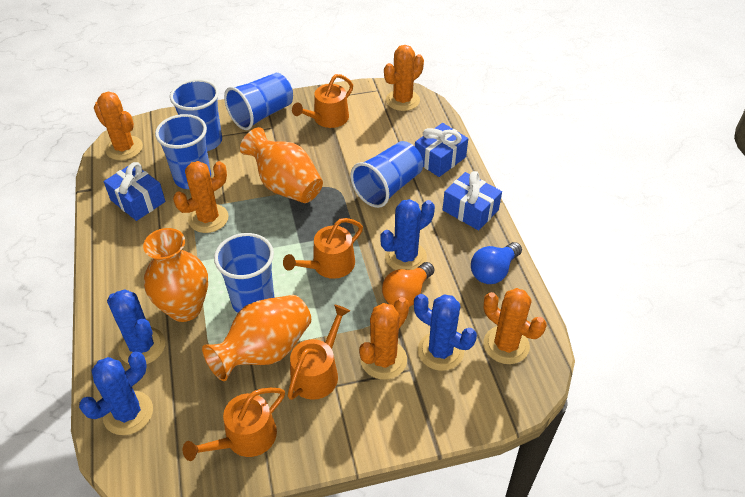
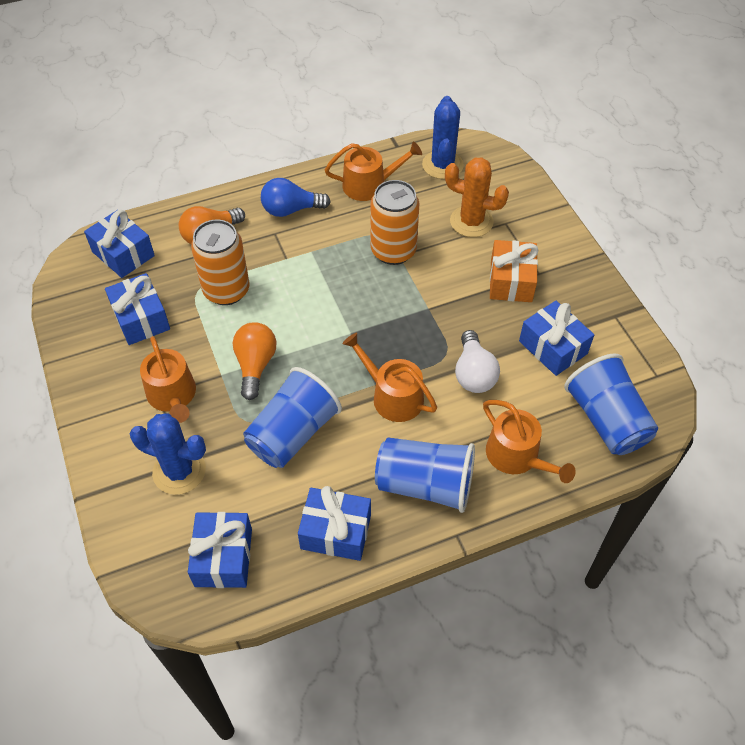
blue cactus: [79,352,153,435] [107,289,165,364] [380,199,435,270] [414,294,477,371] = 4 -> [130,413,206,495] [422,96,464,179] = 2
blue cup: [155,114,211,189] [170,79,222,151] [214,233,274,313] [224,73,293,130] [350,141,423,208] = 5 -> [243,367,342,468] [375,438,475,513] [564,353,658,455] = 3
blue gift: [104,162,166,221] [415,123,468,177] [443,171,502,230] = 3 -> [84,210,155,278] [105,273,170,345] [188,512,252,588] [298,486,371,561] [519,301,594,376] = 5
orange cactus: [94,92,143,160] [173,161,228,233] [359,297,409,380] [384,45,424,111] [483,288,546,364] = 5 -> [445,157,509,237] = 1
orange can: none = 0 -> [191,220,250,305] [370,180,419,265] = 2
orange gift: none = 0 -> [490,240,538,302] = 1
orange light bulb: [382,262,434,307] = 1 -> [179,206,245,244] [233,322,276,400] = 2
orange vase: [143,228,208,322] [202,295,311,381] [240,127,323,203] = 3 -> none = 0
white light bulb: none = 0 -> [455,330,500,393] = 1

